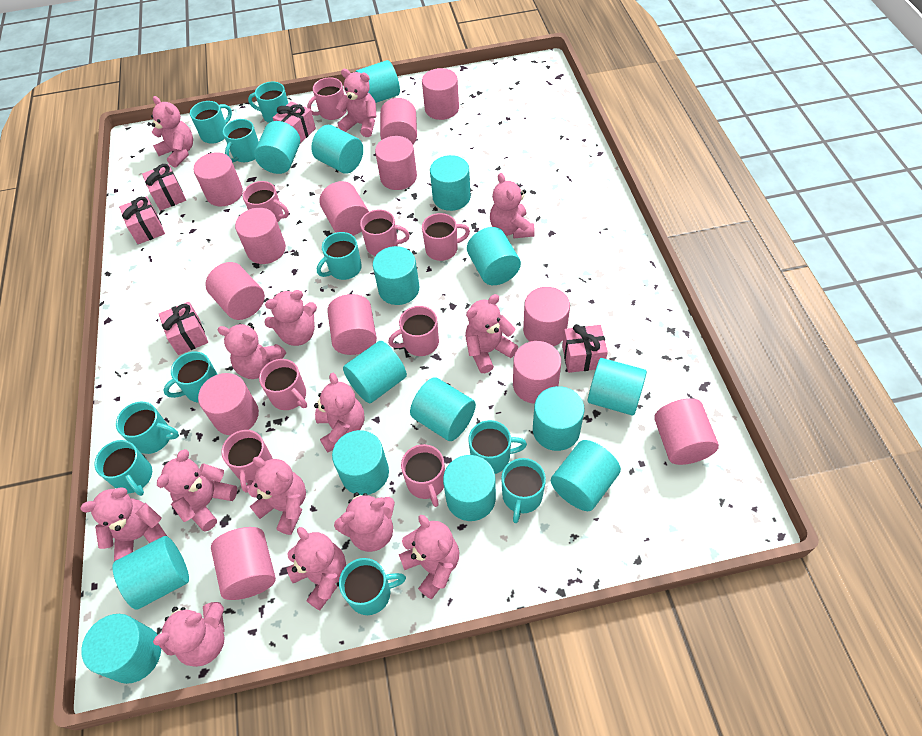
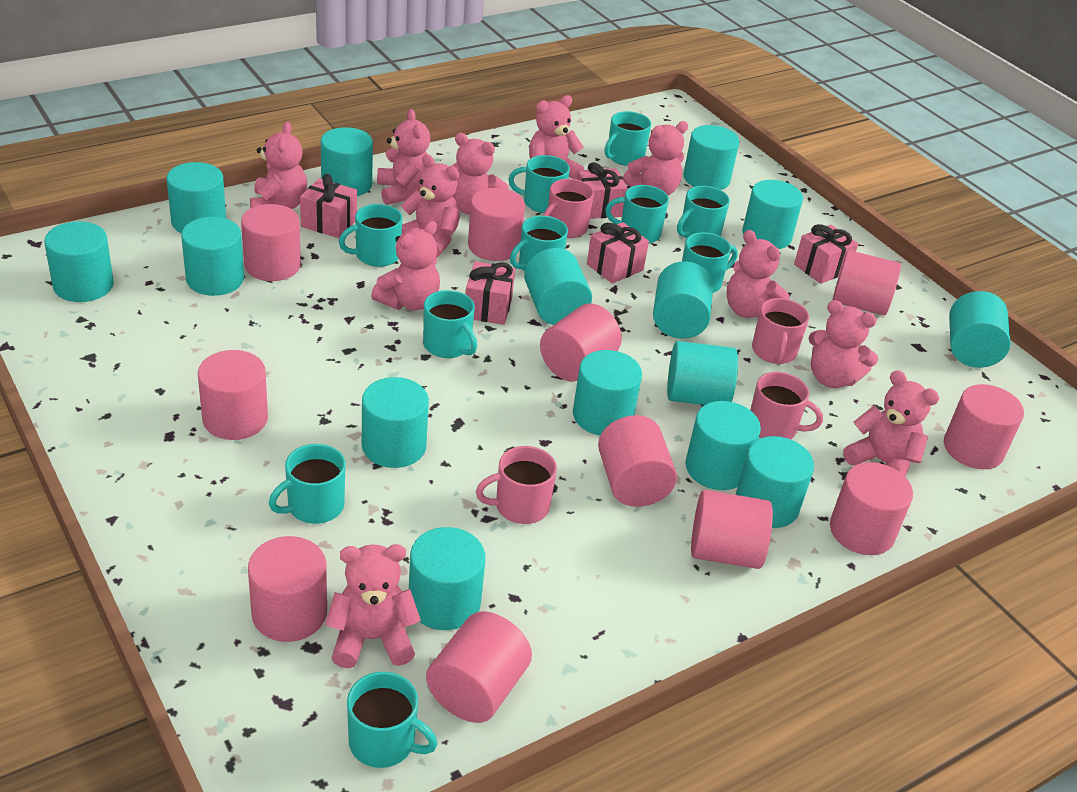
pink cylinder: [194,152,243,206] [198,373,259,435] [205,262,265,320] [211,527,276,600] [235,208,286,264] [319,181,369,236] [327,294,377,355] [375,136,417,190] [380,98,417,144] [422,68,459,120] [513,341,561,404] [523,287,570,346] [654,398,719,465] = 13 -> [198,350,268,440] [241,204,301,281] [248,536,327,642] [426,611,532,723] [468,188,525,261] [540,303,622,382] [598,415,677,507] [691,490,773,569] [830,462,913,555] [833,250,901,316] [944,384,1024,469] = 11
pink mug: [222,430,273,493] [243,181,289,222] [259,359,307,410] [307,77,347,120] [360,210,410,256] [388,306,439,356] [401,444,445,507] [422,213,470,261] = 8 -> [476,446,557,524] [543,179,594,238] [750,372,823,439] [752,298,809,365] = 4
pink teddy bear: [80,487,167,562] [151,96,193,168] [153,602,225,667] [157,449,237,532] [218,323,286,379] [248,457,306,535] [264,290,317,346] [287,527,346,611] [314,373,365,453] [334,492,395,552] [336,69,377,137] [399,515,459,599] [465,294,518,373] [490,173,535,238] = 14 -> [250,122,307,209] [325,544,421,668] [371,221,440,310] [377,109,430,205] [401,154,460,257] [452,133,508,215] [529,95,584,180] [623,121,688,196] [727,230,789,318] [809,300,878,388] [843,370,939,476] = 11

